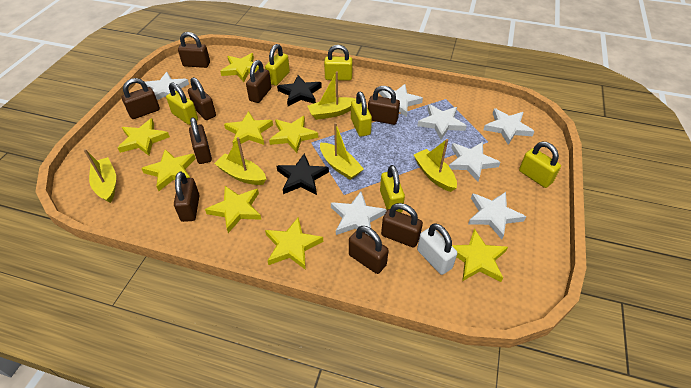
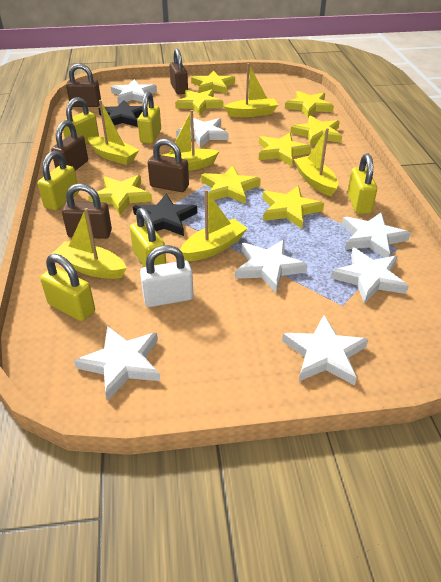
brown padlock: [122,78,160,119] [174,172,200,222] [178,32,210,68] [188,77,216,120] [189,117,212,164] [246,60,271,103] [349,226,389,274] [368,86,400,125] [381,203,423,248] = 9 -> [51,120,88,171] [62,183,112,239] [66,63,101,107] [148,139,189,192] [170,49,188,94] = 5
yellow boat: [84,149,116,203] [214,137,266,185] [308,71,356,120] [320,122,364,180] [414,139,457,192] = 5 -> [52,208,127,279] [88,100,139,165] [163,110,219,171] [180,189,248,261] [224,63,278,117] [294,128,338,196] = 6

